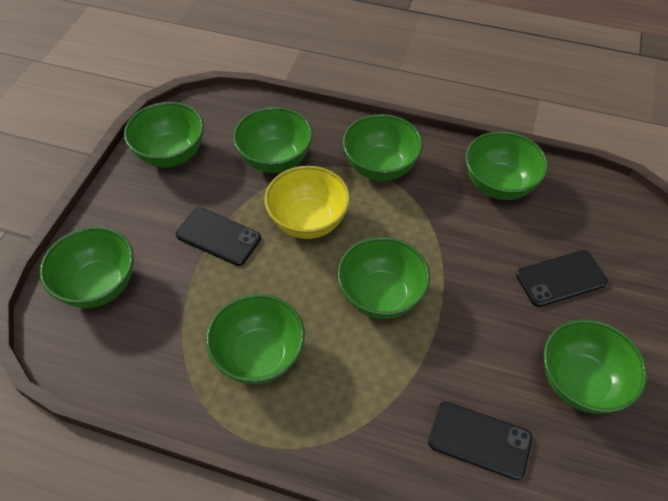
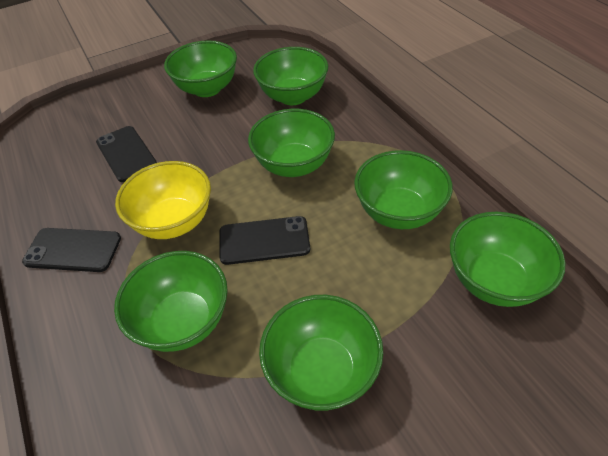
green bowl: [40,227,134,308] [124,102,204,167] [206,294,305,384] [233,107,313,173] [337,237,430,319] [342,114,423,181] [465,131,548,200] [543,319,647,414] = 8 -> [114,251,228,352] [164,40,237,97] [248,109,335,177] [253,47,328,105] [259,295,383,411] [354,150,453,229] [450,212,565,307] = 7

